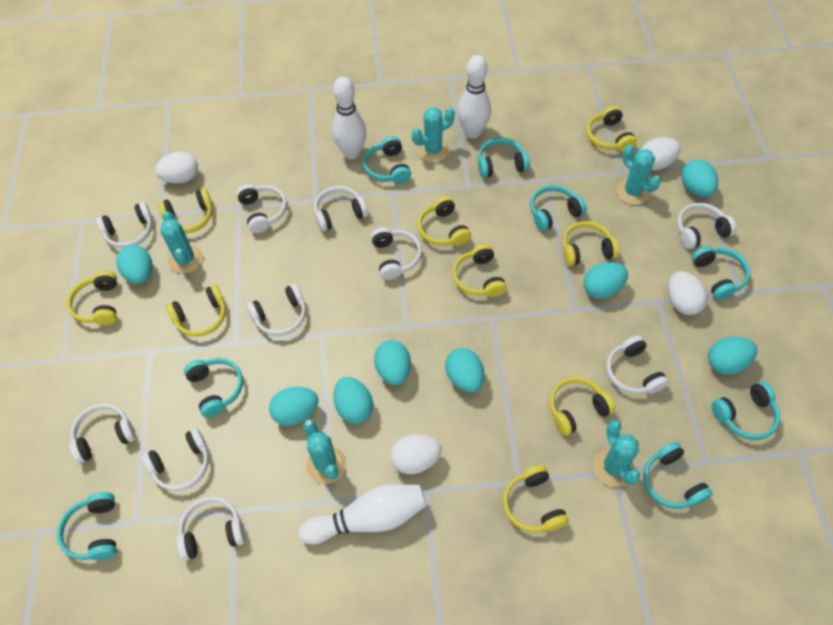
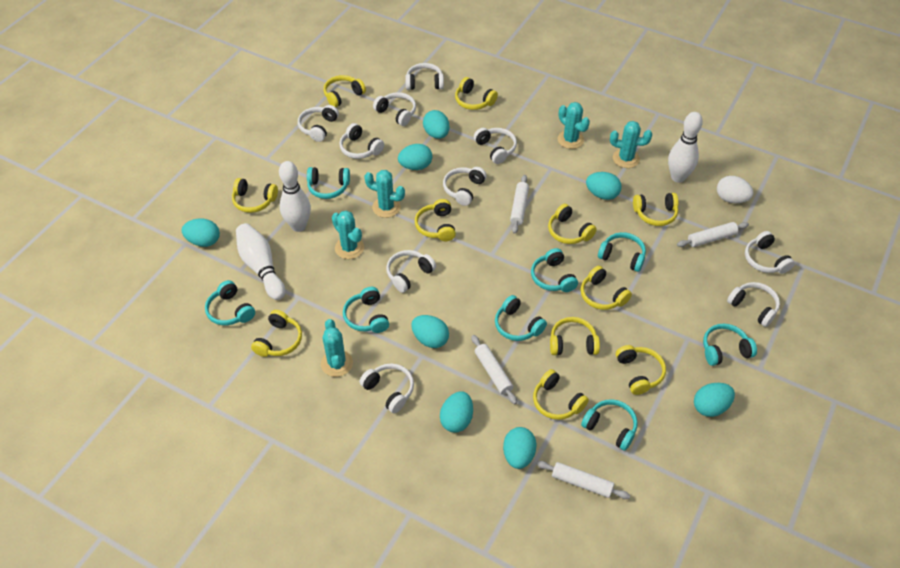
white egg: [155,151,198,184] [390,434,442,474] [641,137,681,171] [668,271,708,315] = 4 -> [717,176,754,203] = 1
white rolling pin: none = 0 -> [471,335,517,405] [510,175,529,234] [536,461,630,499] [677,222,749,247] = 4
yellow headphones: [67,270,117,325] [158,188,212,233] [166,284,226,337] [418,196,471,246] [453,244,507,297] [503,465,569,533] [550,377,615,436] [562,221,619,266] [587,106,637,152] = 9 -> [232,178,278,213] [251,310,302,357] [323,75,366,107] [415,199,456,241] [455,77,498,110] [533,369,589,420] [548,204,597,244] [550,317,600,355] [581,266,632,310] [616,345,666,395] [633,193,678,226] = 11

